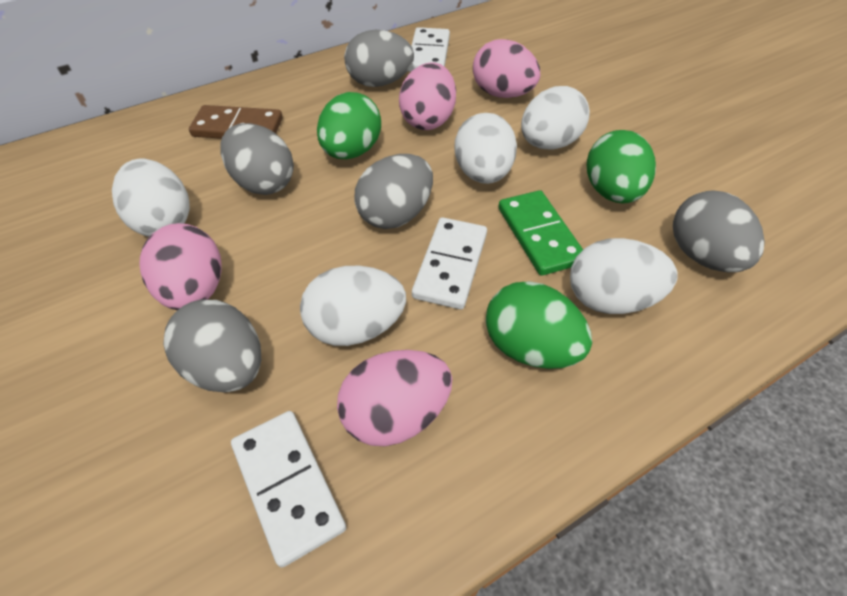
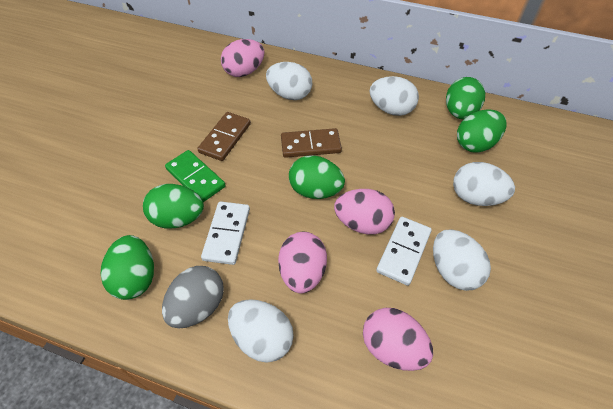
brown domino: [189,105,283,139] = 1 -> [197,112,251,161] [281,128,342,158] = 2
green egg: [317,92,381,159] [486,281,592,369] [587,130,656,204] = 3 -> [101,235,154,300] [143,184,204,228] [289,155,345,199] [446,77,485,119] [457,110,507,152] = 5
grey egg: [163,299,261,393] [220,123,294,195] [344,30,414,87] [354,154,433,229] [673,190,765,272] = 5 -> [162,266,224,328] = 1
white domino: [231,411,346,568] [408,27,450,72] [412,217,487,309] = 3 -> [201,201,250,265] [376,217,432,286] = 2

